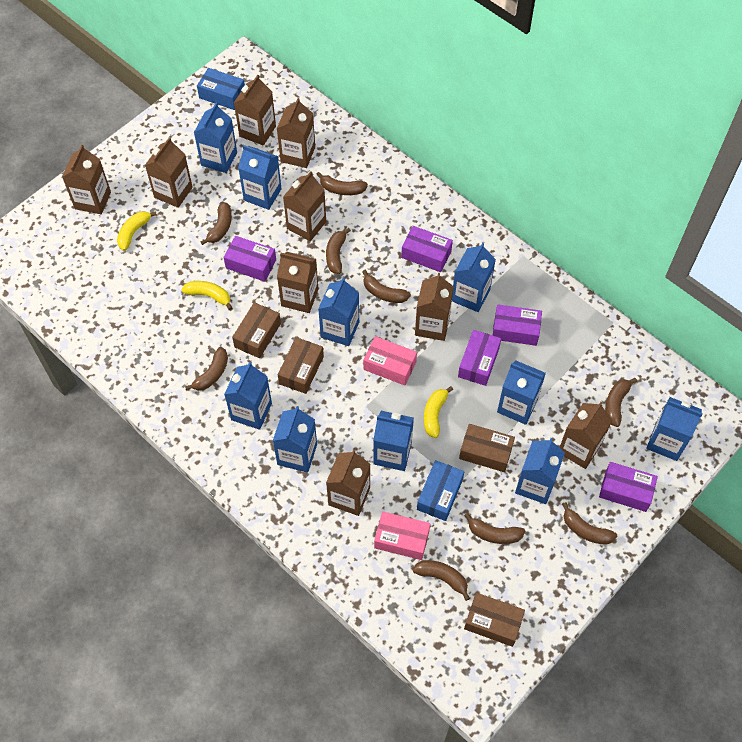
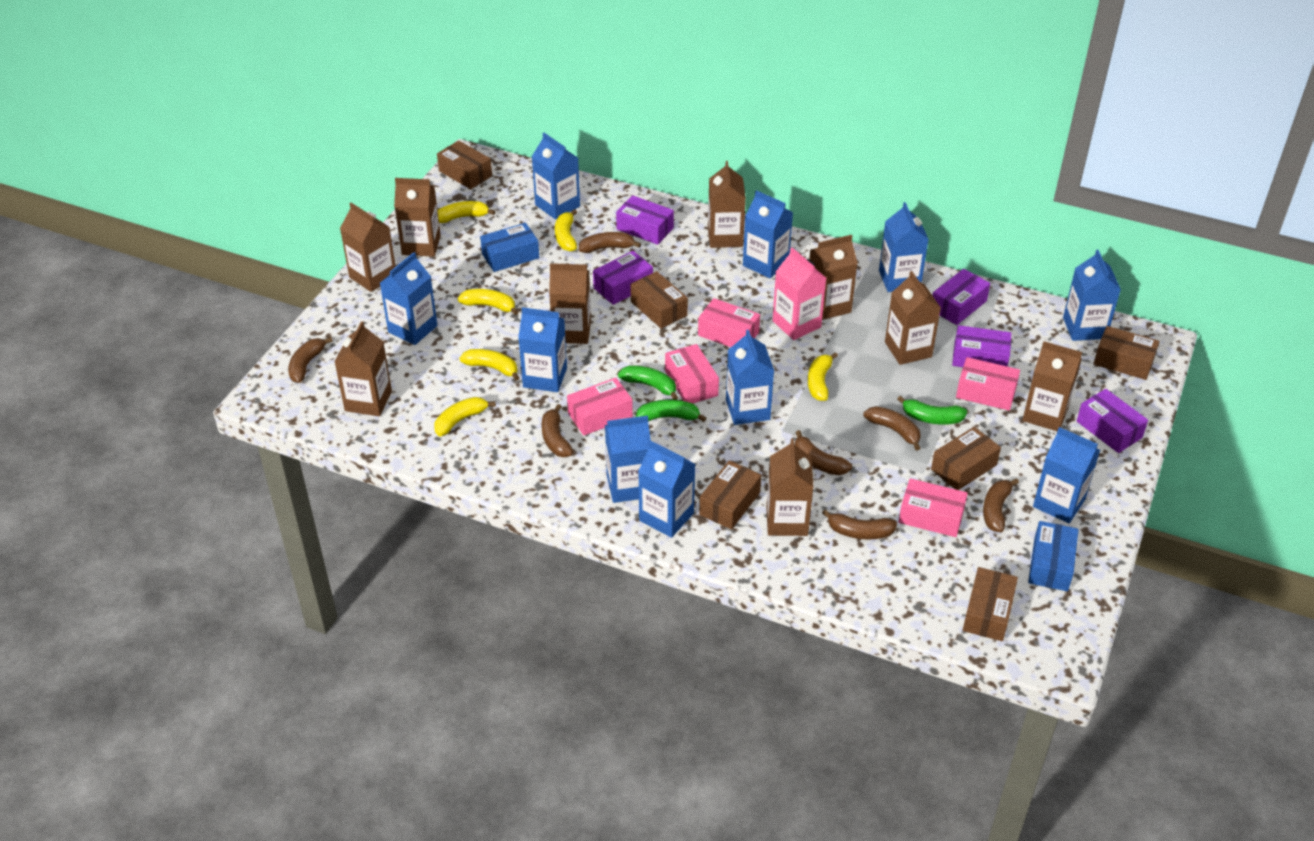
brown banana: [185,347,228,391] [201,202,232,245] [316,172,368,195] [326,228,351,274] [362,270,411,303] [412,560,470,601] [464,513,525,544] [562,502,617,545] [605,378,637,427] = 9 -> [288,337,333,383] [542,404,573,457] [579,232,641,253] [795,430,852,475] [822,509,897,540] [864,406,921,450] [983,478,1019,532] = 7
brown box: [232,302,281,358] [278,337,324,394] [459,424,515,472] [464,592,525,647] = 4 -> [437,141,492,189] [630,271,688,329] [699,460,761,530] [931,427,1001,490] [963,567,1018,641] [1093,326,1159,380] = 6
green banana: none = 0 -> [618,366,678,400] [636,400,706,422] [897,396,967,425] = 3
pink box: [363,336,417,385] [374,511,430,560] = 2 -> [567,378,633,435] [665,344,719,403] [698,298,760,347] [899,478,968,537] [956,357,1020,411] = 5
pink carton: none = 0 -> [772,248,826,340] = 1
yellow banana: [117,211,157,251] [181,281,233,310] [424,386,453,438] = 3 -> [434,397,496,436] [437,201,496,223] [457,289,519,315] [459,349,520,381] [555,209,577,251] [808,352,838,401] = 6

